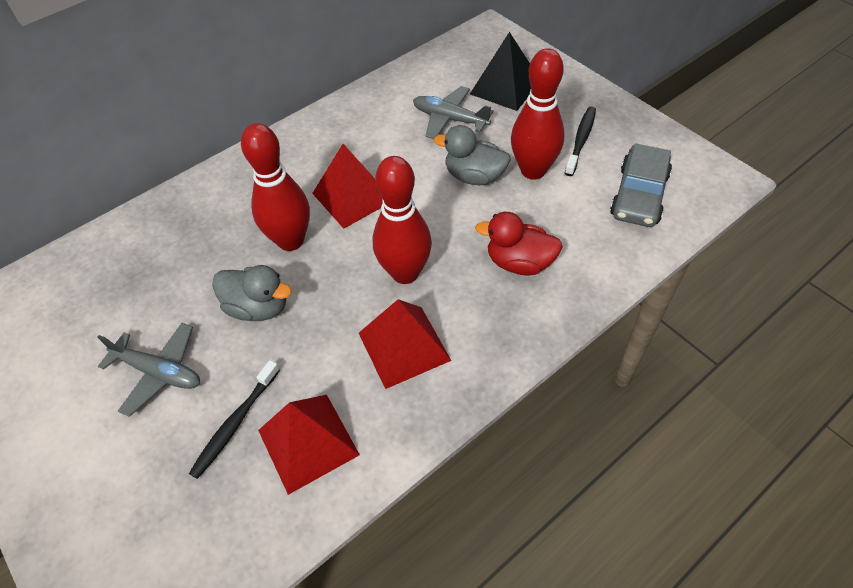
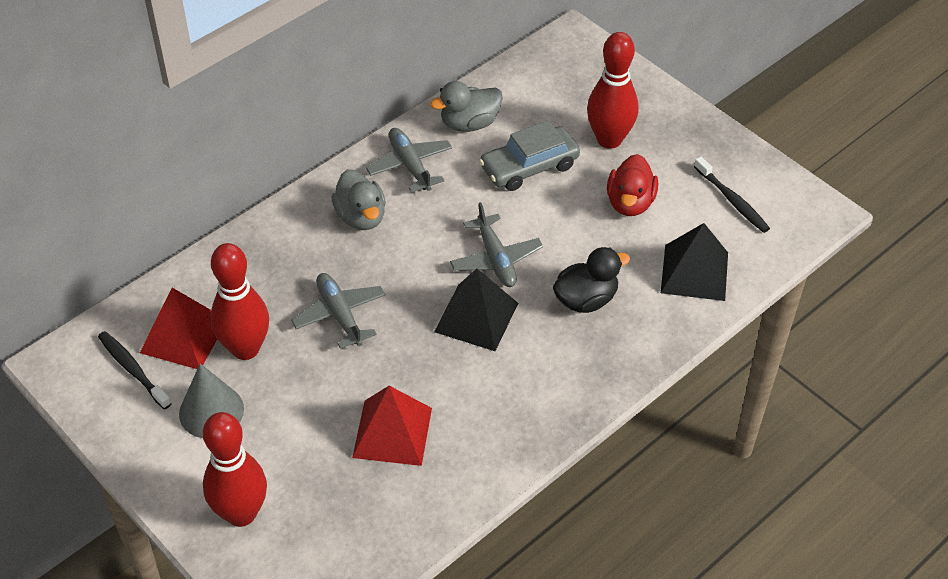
black duck: none = 0 -> [553,247,630,313] = 1
black pyramid: [470,32,531,111] = 1 -> [434,269,518,351] [661,223,728,301] = 2
grey cone: none = 0 -> [179,363,244,438] = 1
grey plane: [97,323,200,417] [413,86,494,139] = 2 -> [291,273,386,349] [366,128,452,193] [450,202,543,287] = 3
red pyramid: [258,395,360,495] [312,144,383,229] [359,299,451,389] = 3 -> [140,288,217,369] [352,386,432,466] = 2

